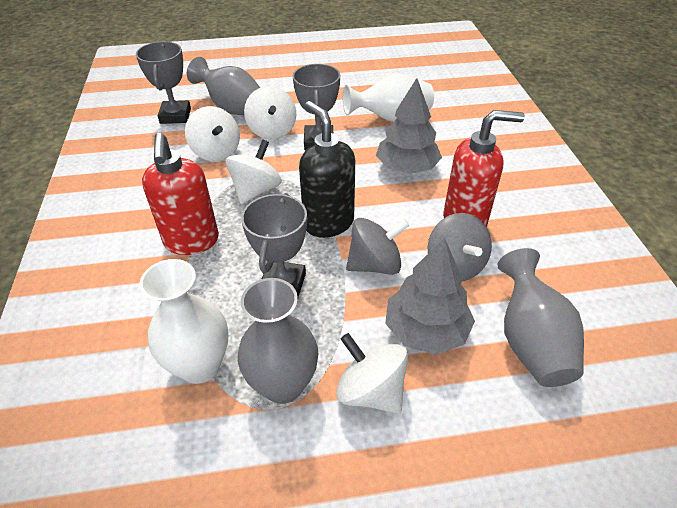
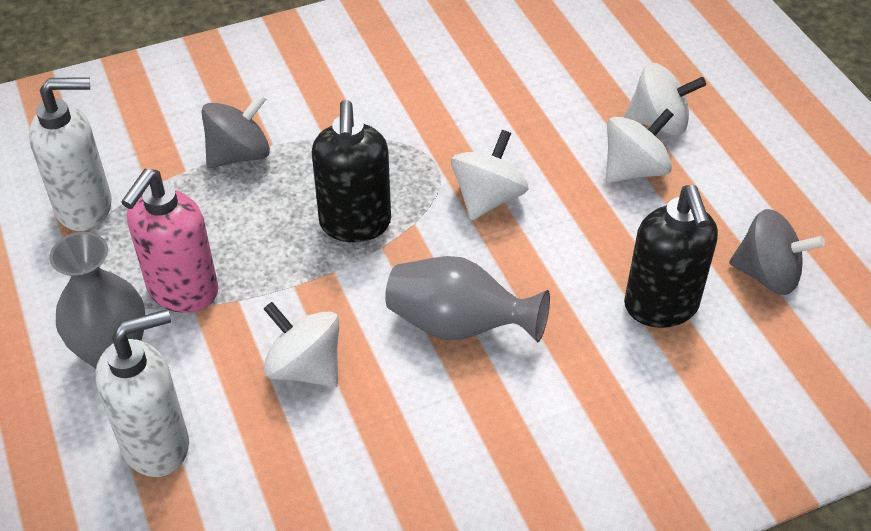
black soap dispenser: [299,101,355,238] = 1 -> [312,100,391,242] [624,185,718,328] = 2
grey tree: [376,78,442,174] [385,238,475,355] = 2 -> none = 0
grey trophy: [136,41,191,124] [241,193,307,298] [292,64,340,150] = 3 -> none = 0
grey vase: [187,57,260,115] [238,278,318,404] [498,248,584,387] = 3 -> [49,232,145,369] [385,256,550,342] = 2
pink soap dispenser: none = 0 -> [121,169,218,313] = 1
red soap dispenser: [142,133,219,255] [443,110,525,227] = 2 -> none = 0
white soap dispenser: none = 0 -> [29,77,112,231] [96,309,189,477] = 2
white vase: [140,259,228,384] [343,73,434,122] = 2 -> none = 0

